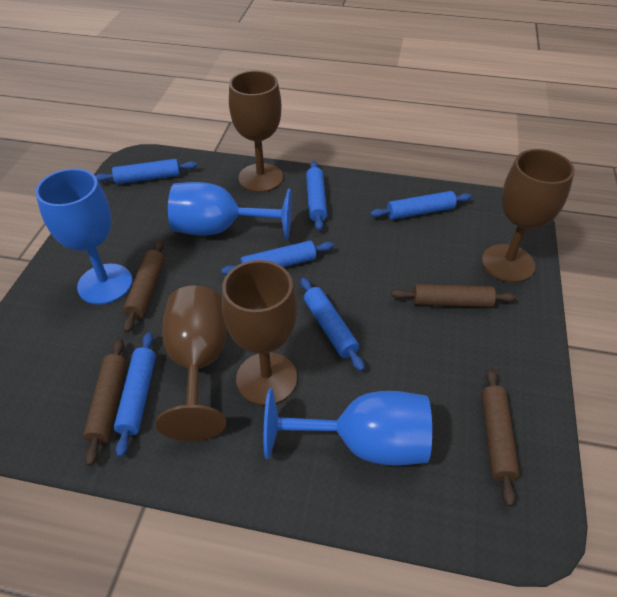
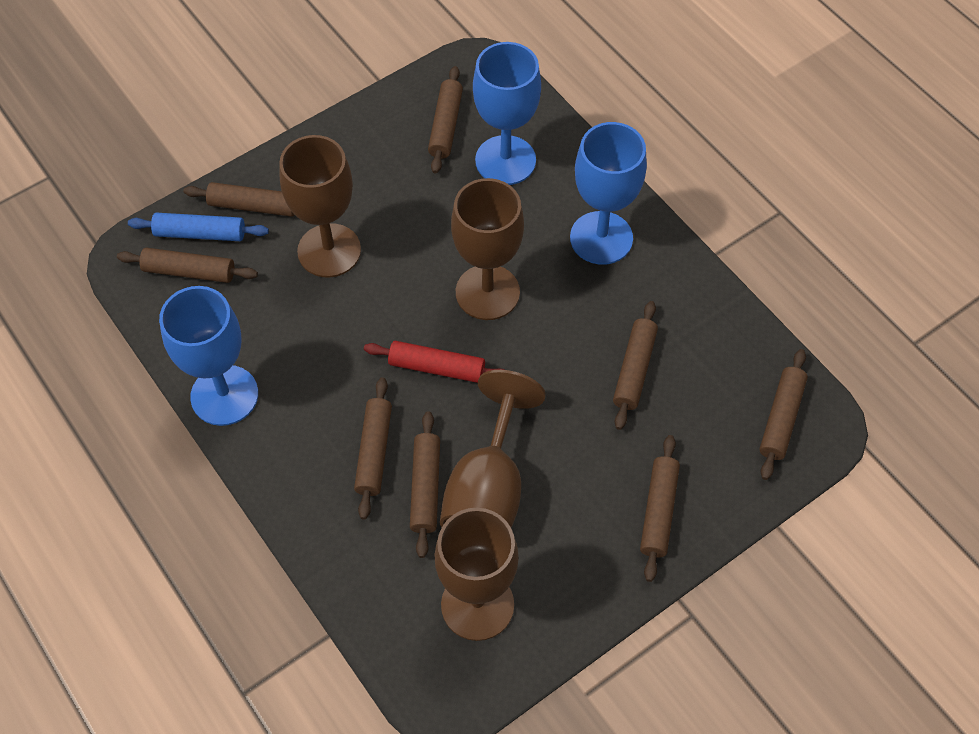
blue rolling pin: [95,159,197,184] [114,332,156,457] [221,241,334,275] [300,277,365,371] [306,161,327,231] [370,191,472,220] = 6 -> [128,213,269,241] = 1
brown rolling pin: [83,338,127,466] [123,240,164,333] [391,284,517,307] [481,368,520,507] = 4 -> [117,248,258,283] [183,182,294,217] [354,377,392,519] [410,411,440,558] [428,66,463,174] [613,301,658,430] [640,435,680,582] [759,349,808,480] = 8
red rolling pin: none = 0 -> [364,341,504,383] = 1

